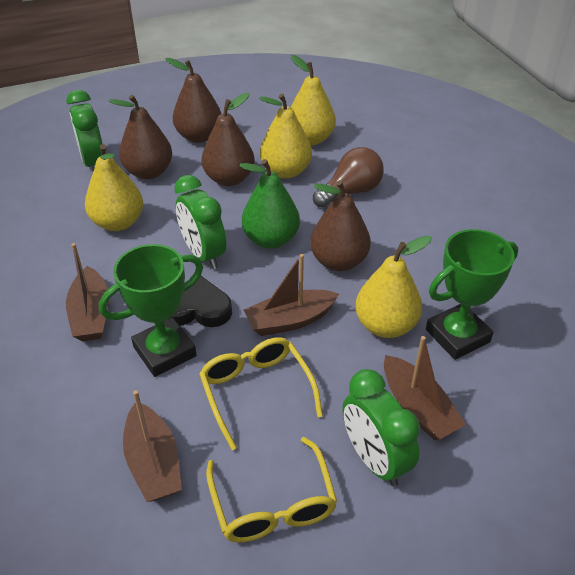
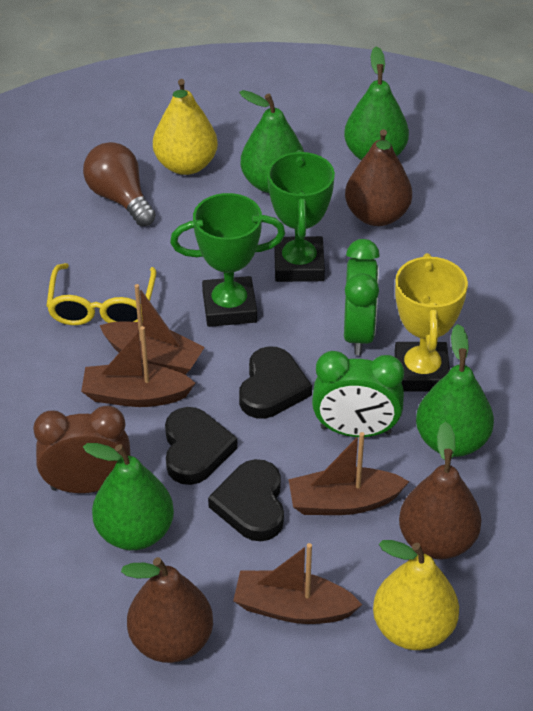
black heart: [170,276,232,327] = 1 -> [165,407,238,485] [208,459,284,541] [239,346,312,419] = 3
brown clock: none = 0 -> [33,406,131,493] = 1
brown pear: [109,95,172,179] [166,58,221,143] [201,93,255,186] [310,180,371,271] = 4 -> [121,557,213,663] [345,129,412,226] [399,422,481,559] = 3
green clock: [66,90,103,169] [174,175,226,269] [342,369,420,486] = 3 -> [312,351,404,437] [344,239,380,355] = 2
green pear: [239,159,300,249] = 1 -> [83,443,174,550] [239,90,304,193] [344,46,409,160] [416,324,494,457] = 4
yellow glasses: [199,337,323,450] [206,437,337,543] = 2 -> [46,263,157,325] = 1
yellow pear: [85,144,143,231] [259,94,312,179] [291,55,336,145] [355,236,432,338] = 4 -> [153,79,218,175] [373,540,459,650] = 2
yellow trophy: none = 0 -> [394,253,468,392] = 1

